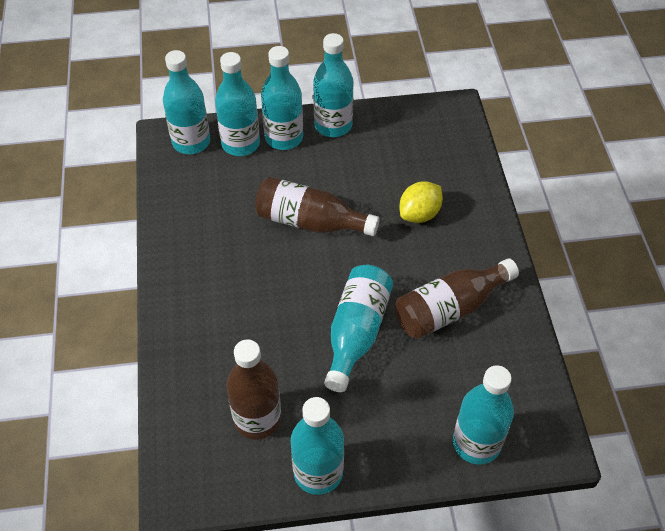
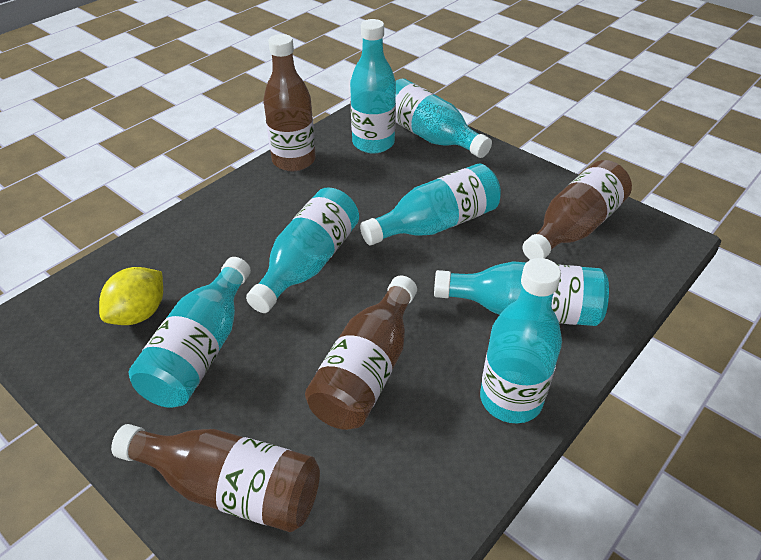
brown bottle: [226,339,281,440] [255,177,380,236] [395,258,519,339] = 3 -> [111,424,320,532] [263,34,316,171] [305,275,417,430] [523,160,632,260] = 4

